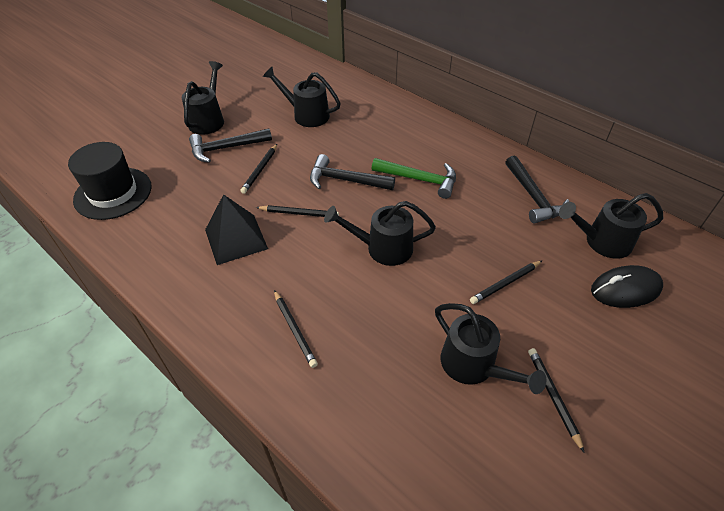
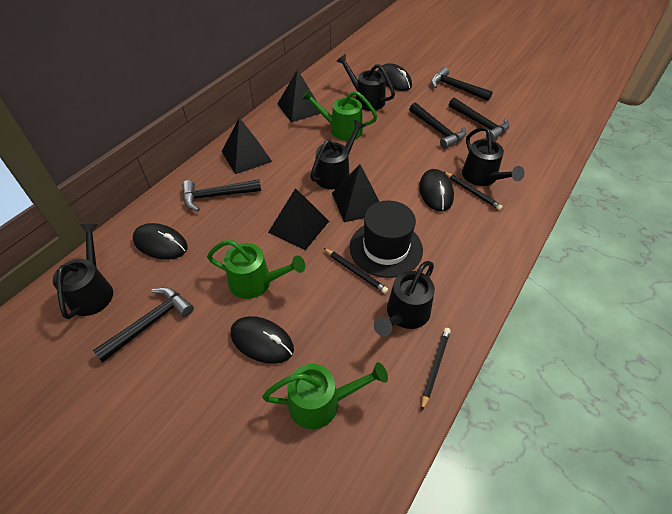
black hammer: [189,128,272,163] [310,154,395,190] [505,155,570,224] = 3 -> [93,287,194,363] [182,179,261,211] [409,103,466,149] [431,67,493,101] [449,98,509,141] = 5
black mouse: [591,265,663,308] = 1 -> [133,223,188,259] [231,316,294,364] [378,63,412,91] [419,169,454,212] = 4
black pencil: [240,144,277,194] [256,205,339,217] [274,290,318,368] [470,260,543,304] [528,348,585,453] = 5 -> [324,248,388,294] [421,328,451,411] [444,172,503,210] = 3
black pyramid: [205,194,268,265] = 1 -> [222,118,272,174] [268,188,329,250] [277,69,321,123] [332,165,380,222] = 4
green hammer: [372,158,456,199] = 1 -> none = 0
green watering can: none = 0 -> [207,240,305,299] [262,362,388,429] [301,89,377,141] = 3

